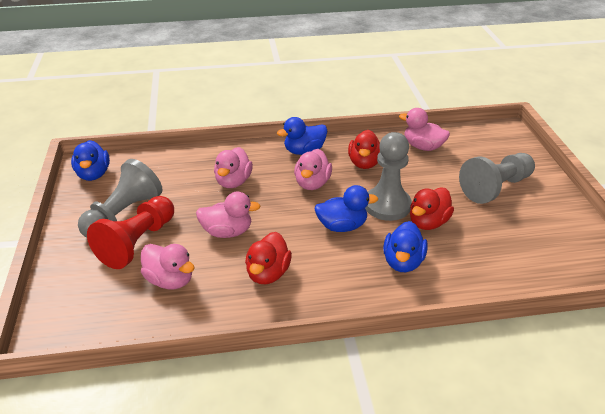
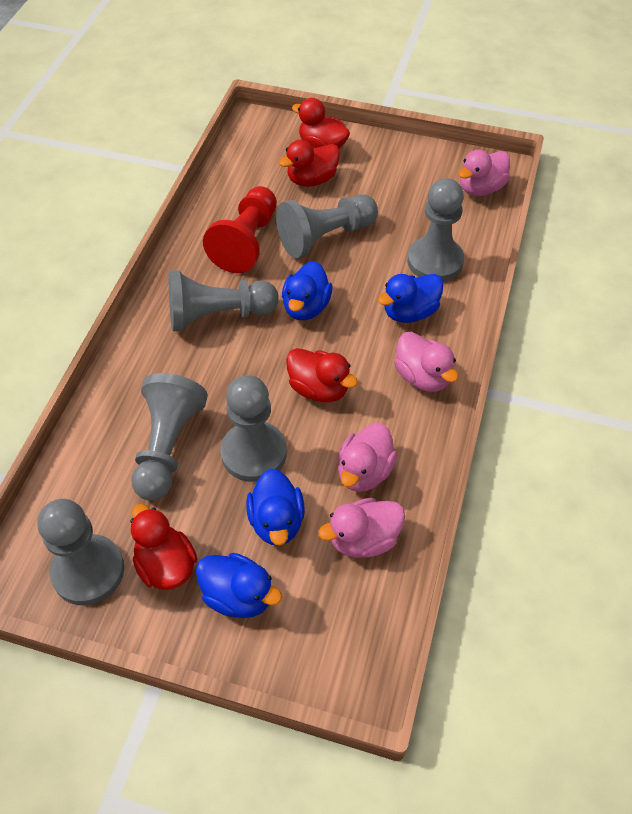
grey pawn: [78,159,162,237] [365,132,412,221] [459,153,535,204] = 3 -> [38,499,124,605] [132,373,208,501] [169,270,279,331] [220,375,287,482] [276,195,378,258] [407,178,464,282] = 6
pink duck: [141,244,195,289] [196,191,261,238] [214,147,253,188] [294,149,332,190] [399,108,450,151] = 5 -> [318,498,405,558] [338,423,397,492] [394,332,458,392] [458,150,510,196] = 4
red duck: [245,232,292,284] [348,130,380,169] [410,188,454,230] = 3 -> [130,504,197,590] [279,140,340,187] [286,348,358,402] [292,98,350,148] = 4

